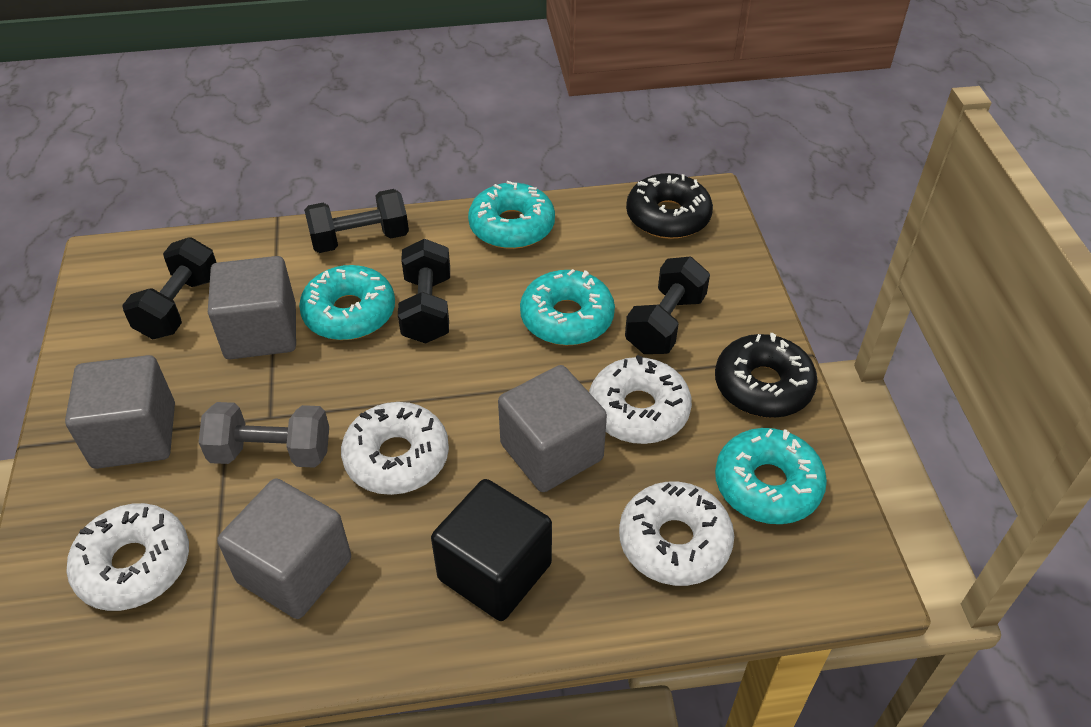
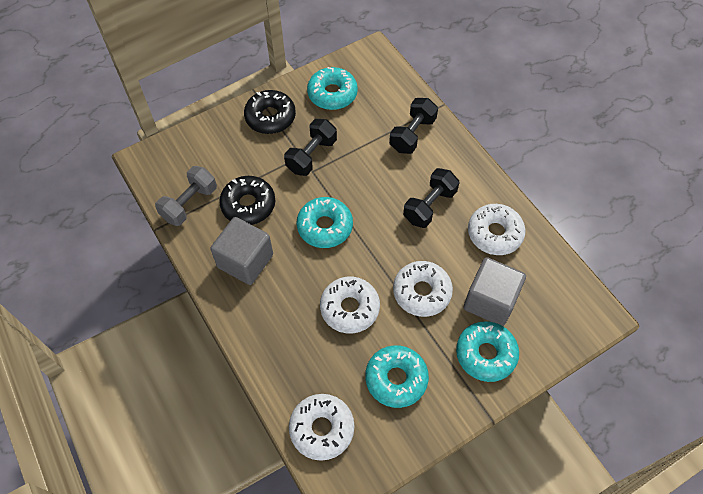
black cube: [431,479,552,621] = 1 -> none = 0
black dumbbell: [122,237,217,339] [304,189,409,253] [398,239,450,344] [625,257,710,354] = 4 -> [284,119,337,176] [389,98,438,154] [403,168,459,228] = 3
grey cube: [65,355,175,469] [208,256,296,359] [217,478,351,619] [498,365,607,492] = 4 -> [210,217,273,285] [464,257,526,326] = 2

